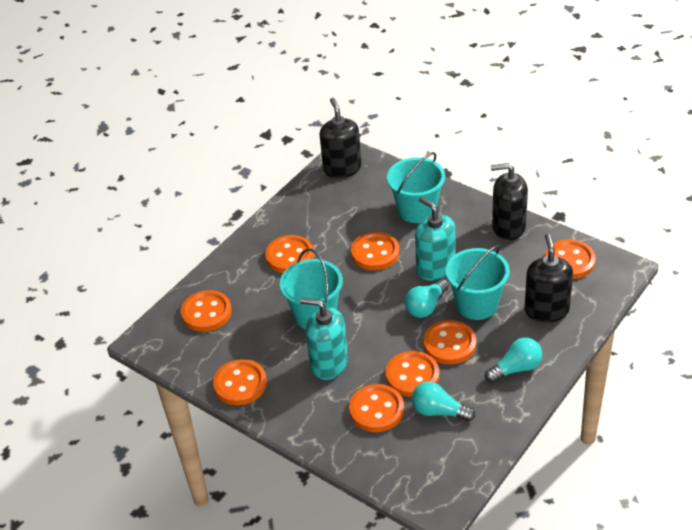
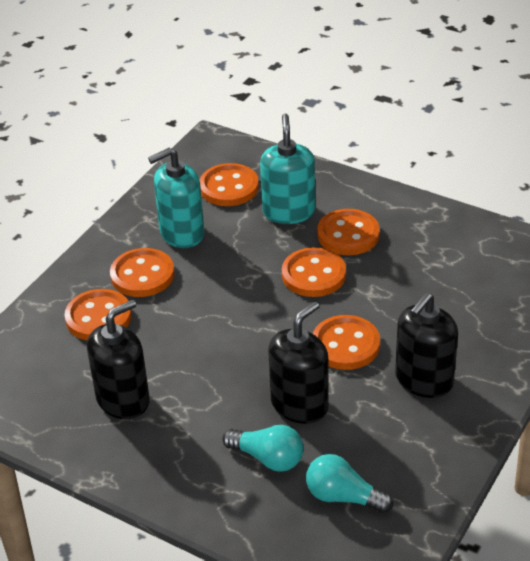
orange button: [181,290,232,332] [213,359,267,405] [265,235,314,273] [349,384,404,432] [351,232,399,270] [386,351,439,397] [424,320,476,364] [545,240,596,279] = 8 -> [64,289,132,340] [110,248,175,297] [199,163,259,206] [282,247,346,297] [313,315,380,370] [317,209,380,255] = 6
turquoise bucket: [280,249,343,329] [387,152,445,223] [446,245,510,320] = 3 -> none = 0
turquoise light bulb: [405,278,449,318] [412,381,475,422] [485,337,542,383] = 3 -> [222,425,304,472] [306,454,393,513] = 2

